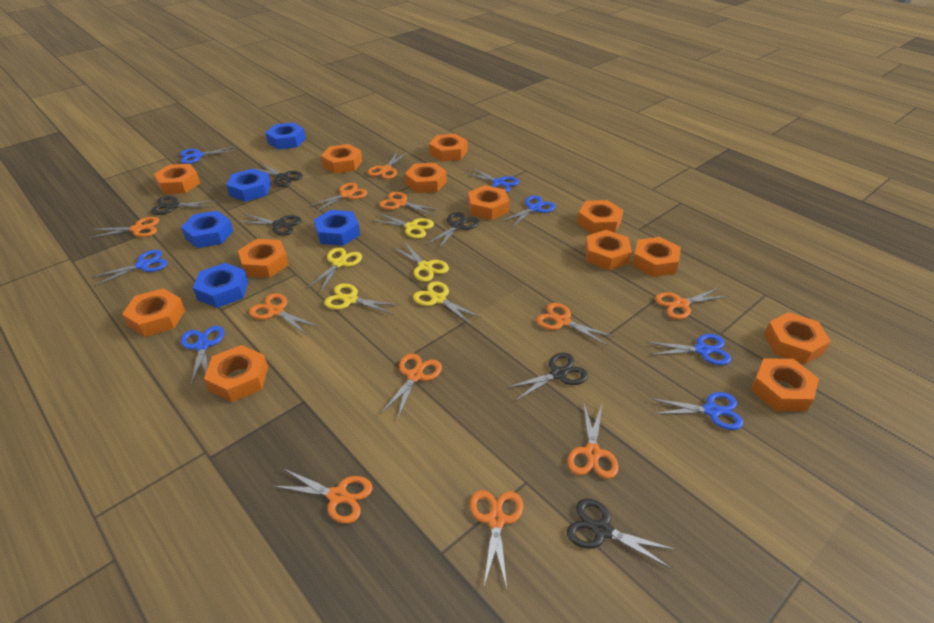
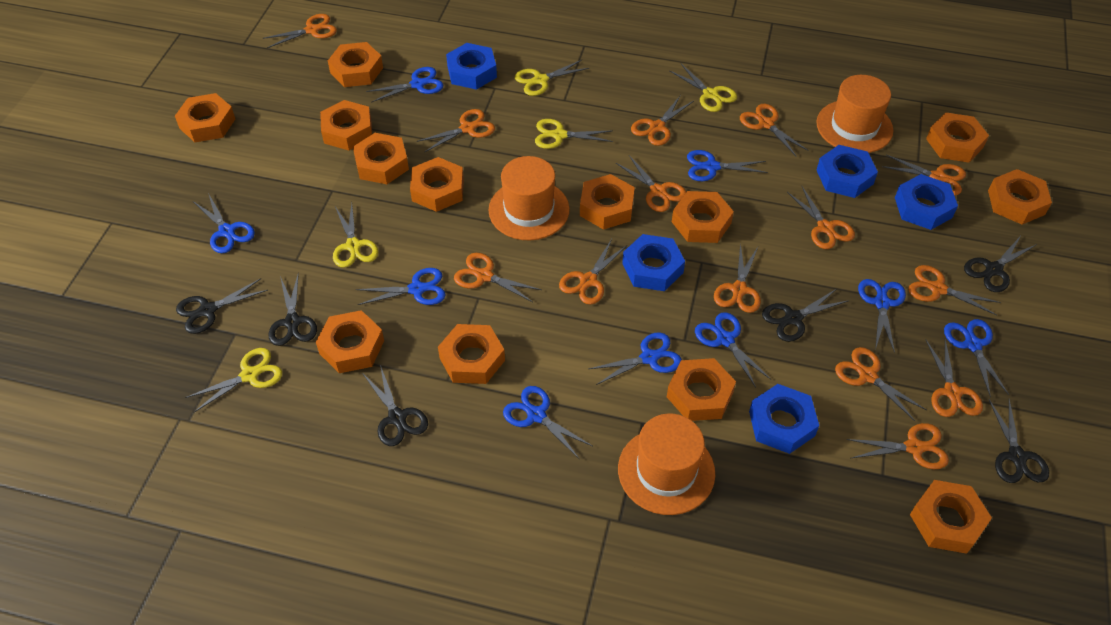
blue scissors: [91,250,168,286] [180,146,236,164] [181,326,224,386] [465,167,520,193] [502,195,556,227] [647,334,731,365] [650,392,744,430] = 7 -> [193,193,255,253] [356,268,446,305] [366,67,443,103] [503,386,592,460] [589,333,682,385] [687,150,768,181] [695,312,772,387] [858,279,906,353] [944,319,1009,397] = 9
orange hat: none = 0 -> [488,156,570,240] [618,414,715,515] [816,75,893,153] = 3
orange scissors: [89,217,159,238] [249,293,319,335] [273,468,372,524] [308,183,367,213] [368,151,408,179] [379,192,441,216] [380,354,442,420] [470,490,523,588] [536,303,615,346] [567,402,619,479] [655,288,729,319] = 11 -> [262,14,337,48] [417,109,495,153] [454,253,542,302] [559,239,627,305] [616,155,686,212] [631,95,694,146] [714,243,761,313] [740,103,809,157] [787,187,855,249] [835,347,926,421] [846,423,949,469] [882,155,966,196] [908,265,1001,315] [926,339,983,417] = 14

